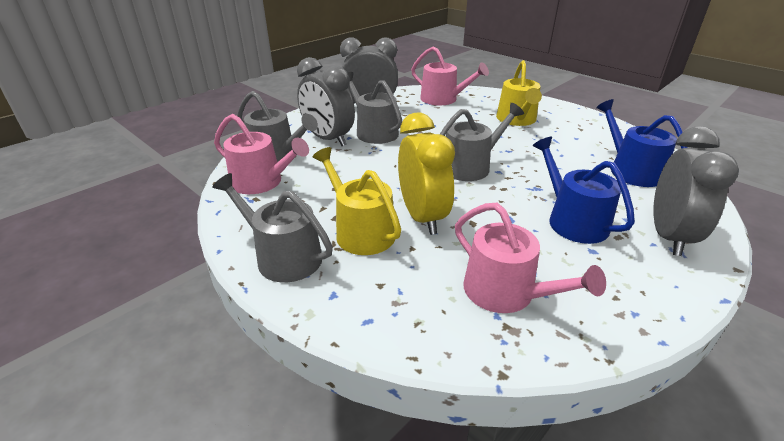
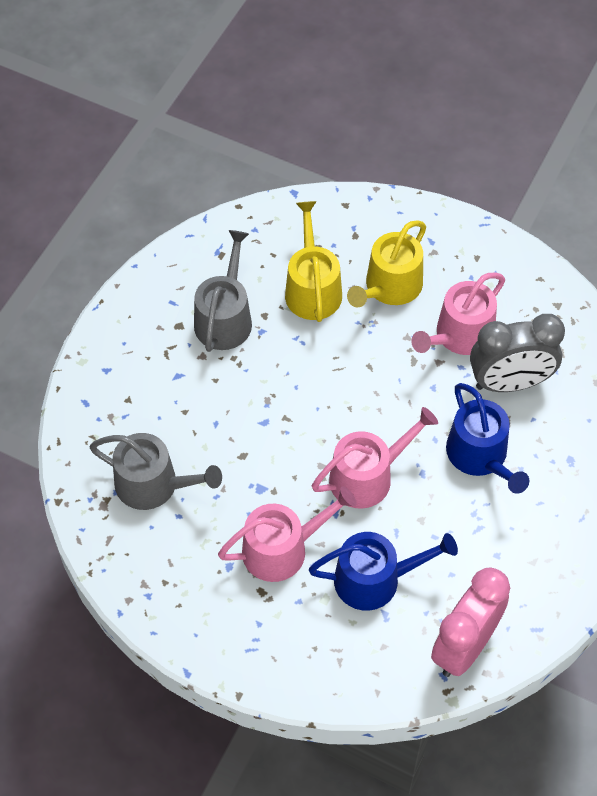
grey clock: [297,57,355,146] [340,37,398,104] [653,126,739,256] = 3 -> [470,314,565,392] = 1
grey watering can: [212,173,333,282] [237,91,318,162] [348,72,402,144] [440,103,524,181] = 4 -> [89,433,222,510] [194,230,252,352] = 2
pink clock: none = 0 -> [431,567,510,677] = 1
yellow clock: [398,113,455,235] = 1 -> none = 0

